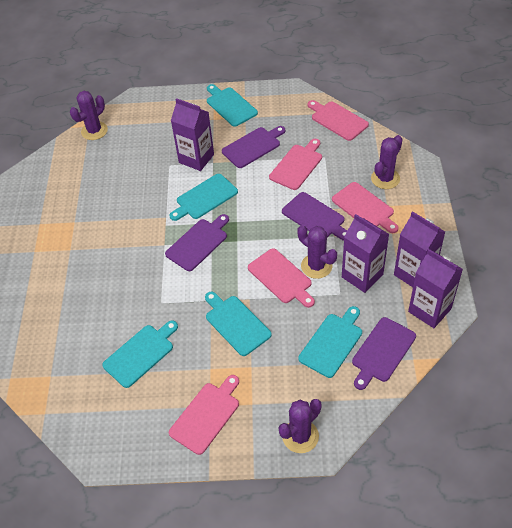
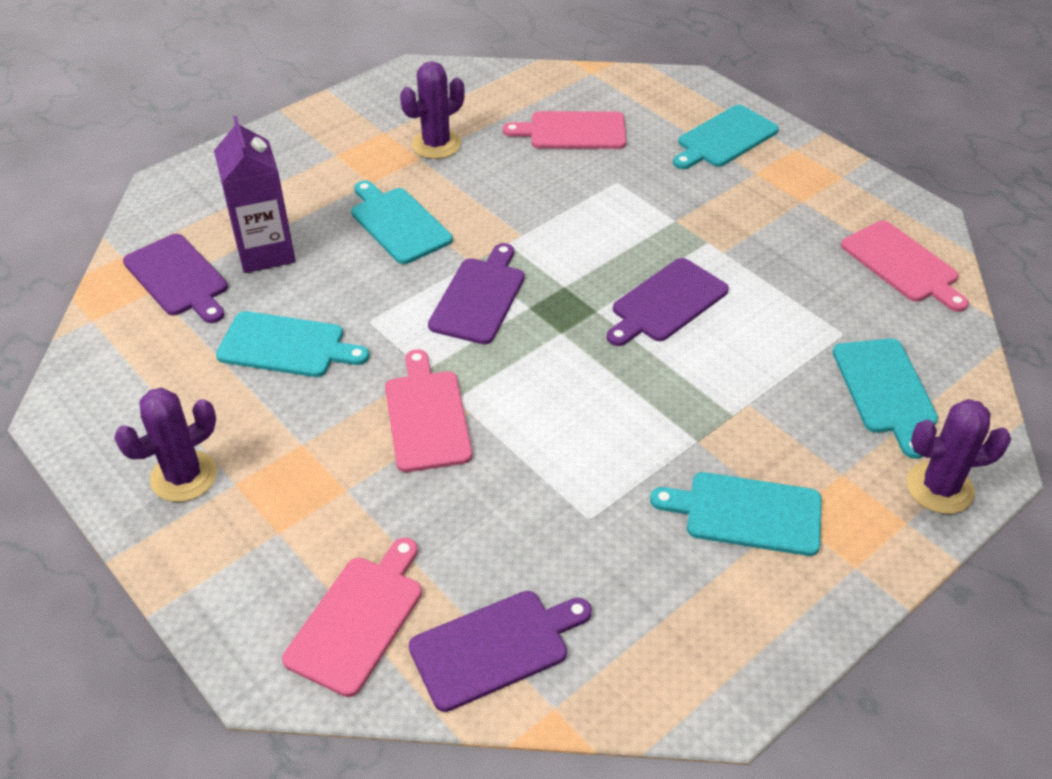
pink cutting board: [169,375,239,455] [248,248,315,308] [269,139,322,190] [307,100,369,141] [332,182,399,233] = 5 -> [282,537,422,697] [385,350,472,472] [503,111,626,149] [841,221,969,312] = 4
purple cactus: [70,91,108,140] [279,399,322,453] [298,225,337,279] [371,135,403,189] = 4 -> [114,388,217,502] [400,61,465,159] [906,399,1011,514] = 3
purple carton: [171,98,214,171] [342,214,389,293] [394,211,445,287] [408,249,463,328] = 4 -> [214,116,296,273] = 1

